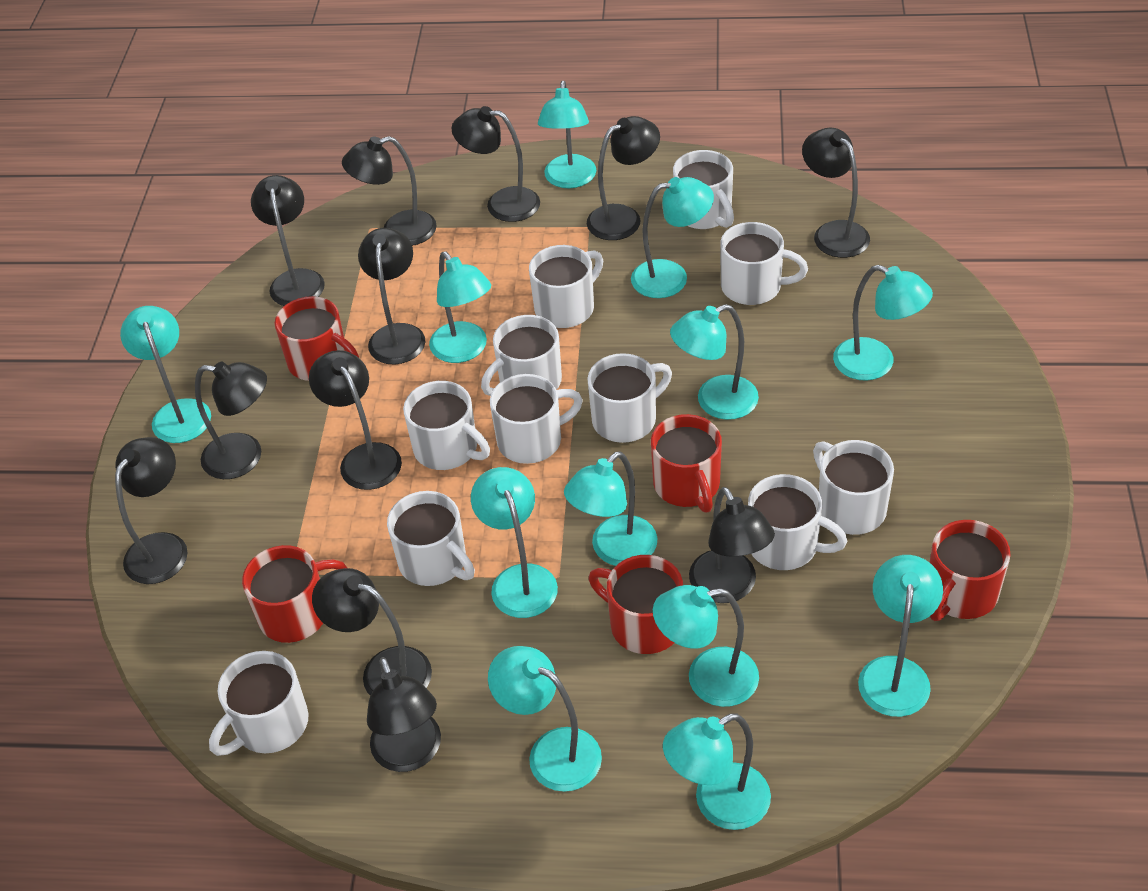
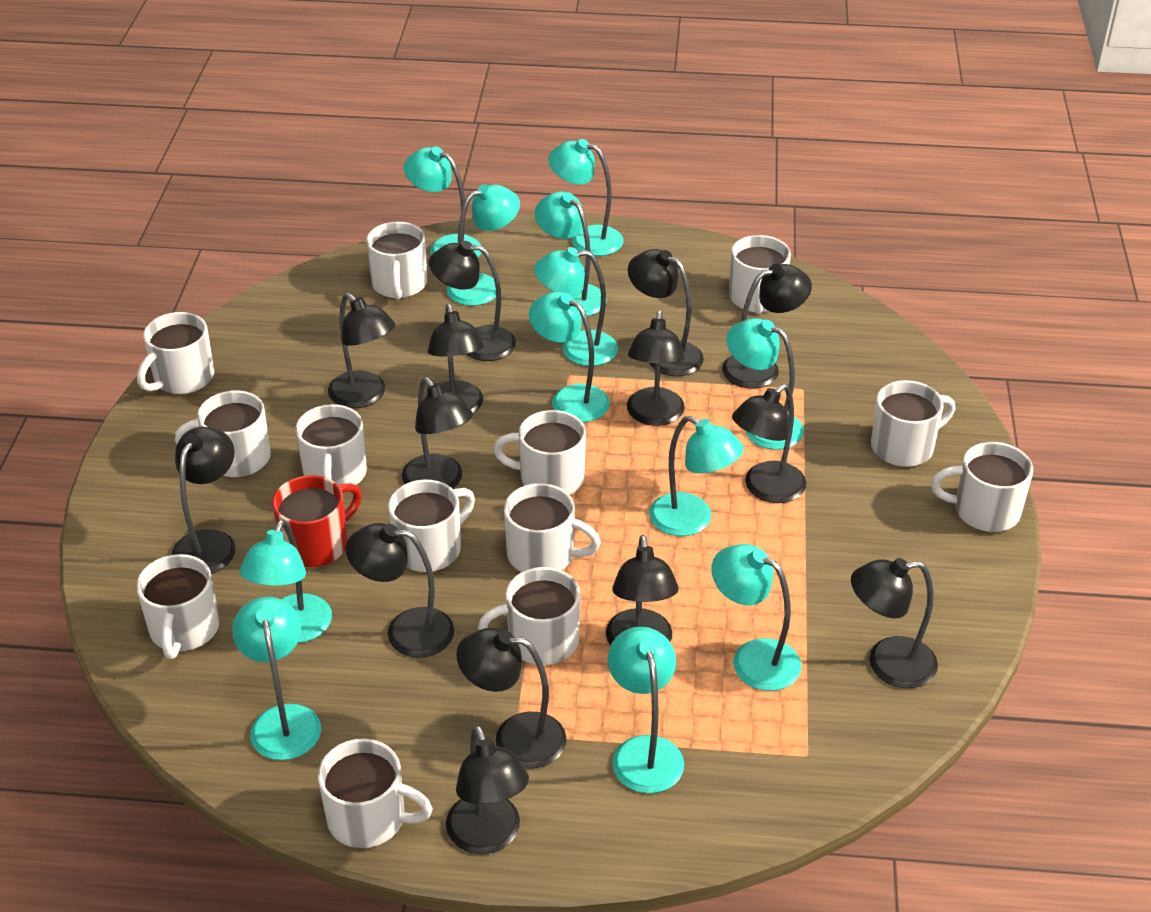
black lamp: [115,437,188,584] [195,362,267,479] [251,175,325,306] [309,350,402,490] [312,568,432,695] [342,136,437,246] [358,228,425,365] [367,657,441,772] [452,106,540,222] [587,116,660,240] [689,487,775,603] [802,128,870,258] = 12 -> [172,427,236,574] [328,293,395,408] [346,523,454,657] [402,377,473,489] [426,304,484,414] [429,241,516,361] [446,725,529,854] [456,628,566,769] [606,535,678,645] [627,310,685,426] [628,249,704,376] [722,264,812,389] [732,384,806,503] [851,558,938,688] = 14
red mug: [242,545,347,643] [275,296,359,381] [589,555,683,654] [651,414,722,512] [929,520,1011,621] = 5 -> [272,475,362,567] = 1
white mug: [209,651,309,756] [387,491,475,586] [403,381,490,470] [481,315,562,396] [490,374,583,464] [529,245,603,328] [587,353,672,443] [673,150,734,229] [720,222,808,305] [748,474,847,570] [813,440,894,535] = 11 -> [136,554,220,659] [137,312,214,394] [175,390,271,477] [295,404,367,485] [318,739,433,848] [366,222,427,300] [388,480,475,572] [478,567,580,665] [493,410,586,495] [504,483,601,572] [729,235,791,314] [871,380,955,467] [931,442,1033,532] = 13

